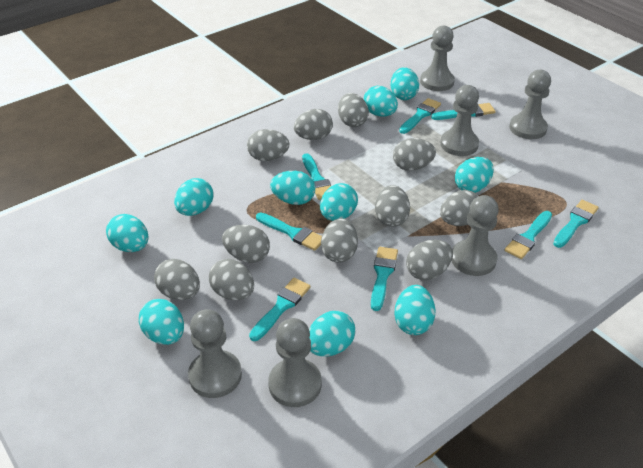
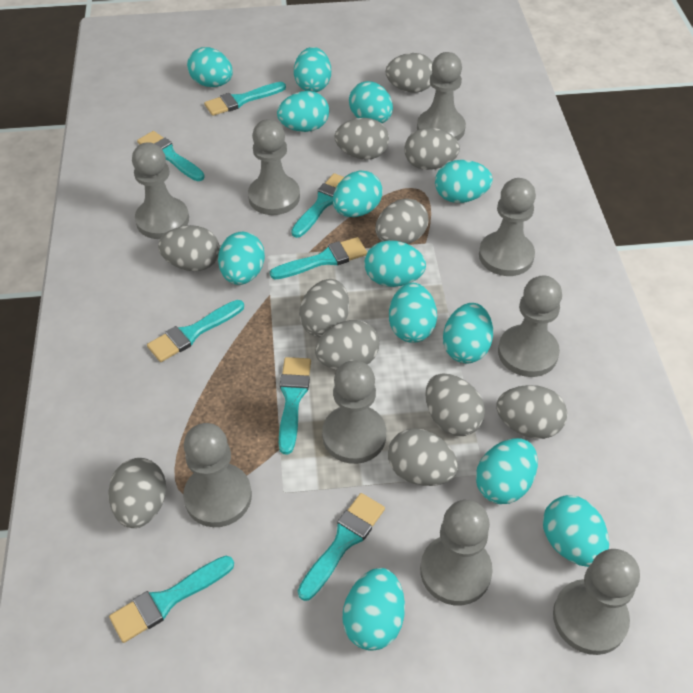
grey pawn: [188,309,242,398] [268,318,322,407] [420,26,455,91] [440,85,479,156] [451,195,499,276] [509,70,551,139] = 6 -> [132,142,189,239] [183,423,252,527] [248,119,300,215] [322,360,386,464] [417,52,466,141] [420,500,493,605] [479,178,536,276] [498,275,562,377] [553,549,640,655] = 9
turquoise egg: [106,214,148,252] [139,299,184,345] [174,178,214,216] [270,171,315,205] [309,311,355,356] [320,183,358,221] [364,86,398,117] [391,67,419,100] [394,285,436,335] [455,157,494,193] = 10 -> [187,47,233,87] [218,232,265,285] [277,91,329,132] [294,47,331,92] [333,170,383,217] [343,568,405,651] [349,81,393,123] [364,240,426,287] [389,283,437,343] [435,160,493,203] [443,303,493,363] [476,438,538,504] [543,495,609,567] = 13

